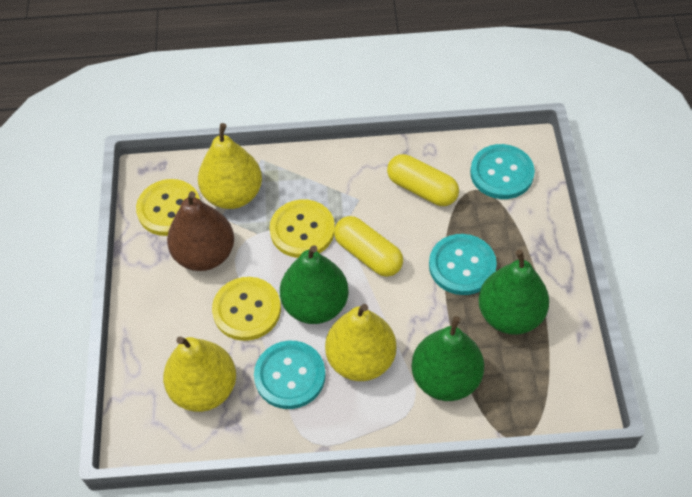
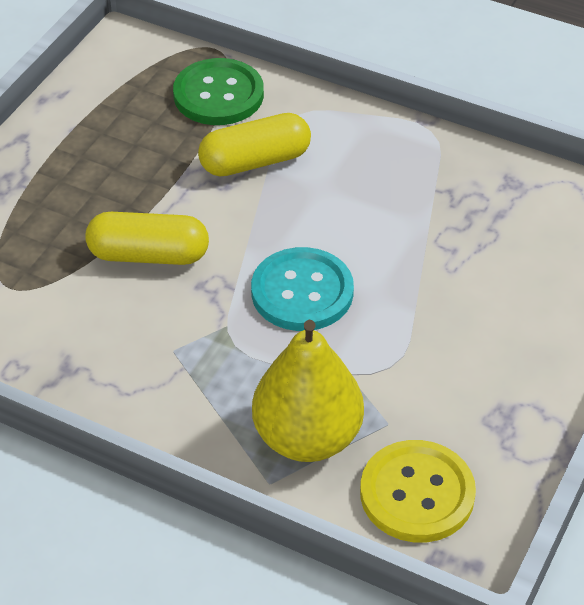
brown pear: [167,191,234,271] = 1 -> none = 0
green button: none = 0 -> [173,58,264,125] = 1
green pear: [280,245,349,324] [411,316,484,401] [478,250,549,335] = 3 -> none = 0
turquoise button: [254,341,326,409] [429,234,497,295] [470,144,535,199] = 3 -> [251,247,354,331] = 1
yellow button: [136,179,200,236] [212,277,281,341] [269,199,335,258] = 3 -> [360,440,476,543] = 1
yellow pear: [163,336,236,412] [198,123,262,209] [325,304,397,381] = 3 -> [252,320,364,462] = 1

